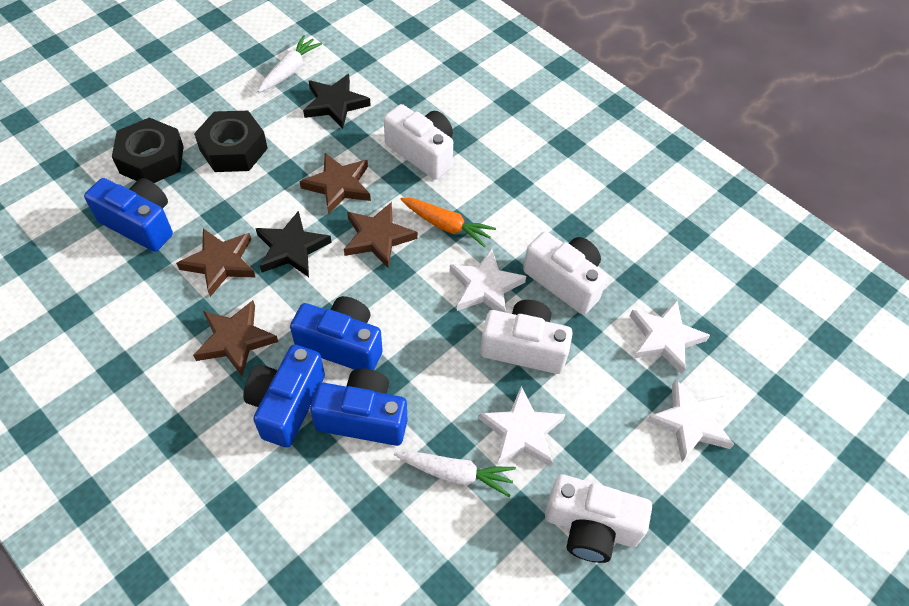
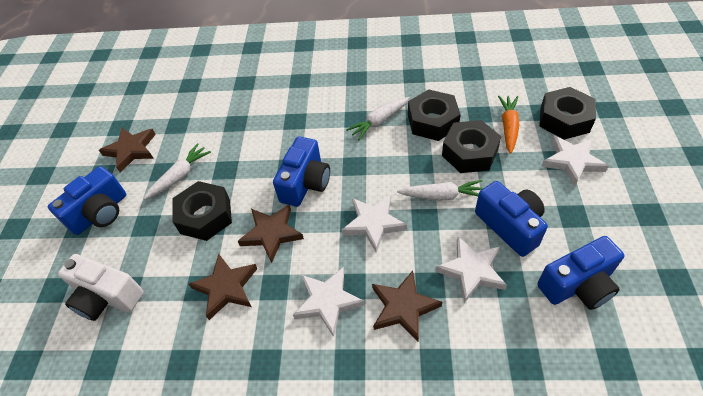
black nut: [112,118,184,183] [194,111,268,172] = 2 -> [173,181,232,241] [408,89,461,141] [442,120,501,173] [539,87,596,140] = 4
black star: [256,211,332,277] [303,74,371,129] = 2 -> none = 0
white camera: [384,104,453,179] [480,300,573,374] [523,231,607,315] [545,474,652,563] = 4 -> [58,254,144,321] = 1
white carrot: [258,35,322,92] [394,451,516,497] = 2 -> [143,143,211,200] [346,97,409,140] [397,180,483,201] = 3

